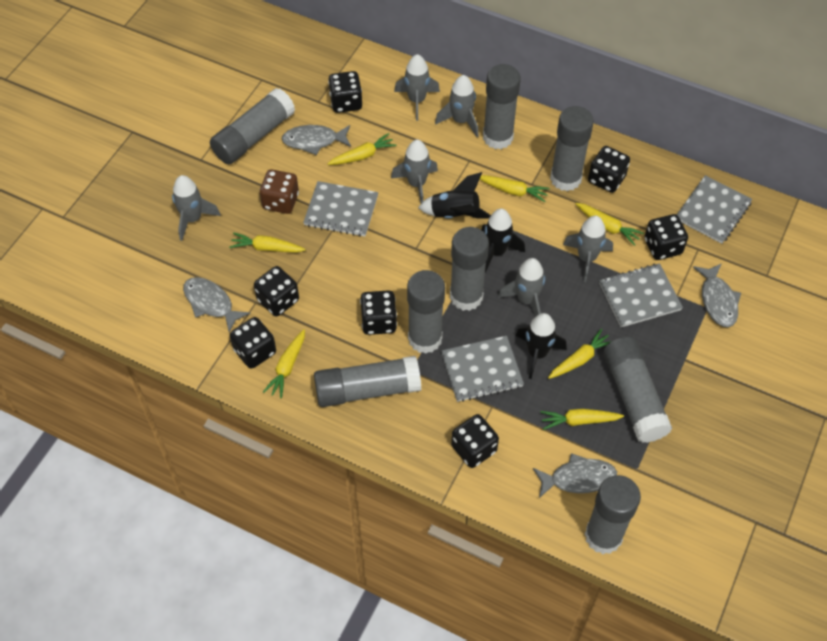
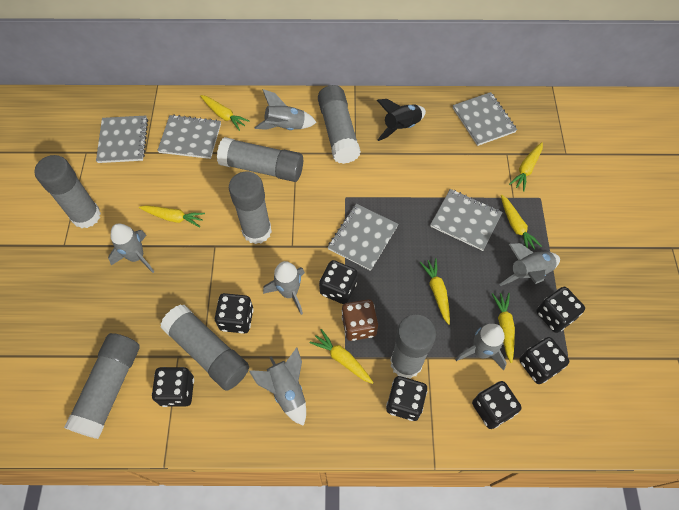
black rocket: [418,172,491,219] [481,209,525,273] [516,313,567,379] = 3 -> [377,99,426,141] = 1
grey fish: [183,277,250,332] [281,125,351,155] [533,453,617,498] [693,263,741,327] = 4 -> none = 0
grey glue stick: [210,88,295,164] [314,356,421,407] [407,270,445,354] [450,227,489,311] [483,64,521,149] [550,106,594,191] [585,475,641,554] [603,337,672,443] = 8 -> [34,155,101,228] [64,333,140,439] [160,304,249,391] [217,137,303,182] [229,171,272,244] [318,85,361,164] [390,315,436,379] = 7
grey notebook: [303,181,378,237] [441,336,524,402] [599,263,683,327] [677,175,752,244] = 4 -> [96,116,148,163] [157,115,221,159] [328,204,398,271] [430,189,503,251] [453,92,517,146] = 5

